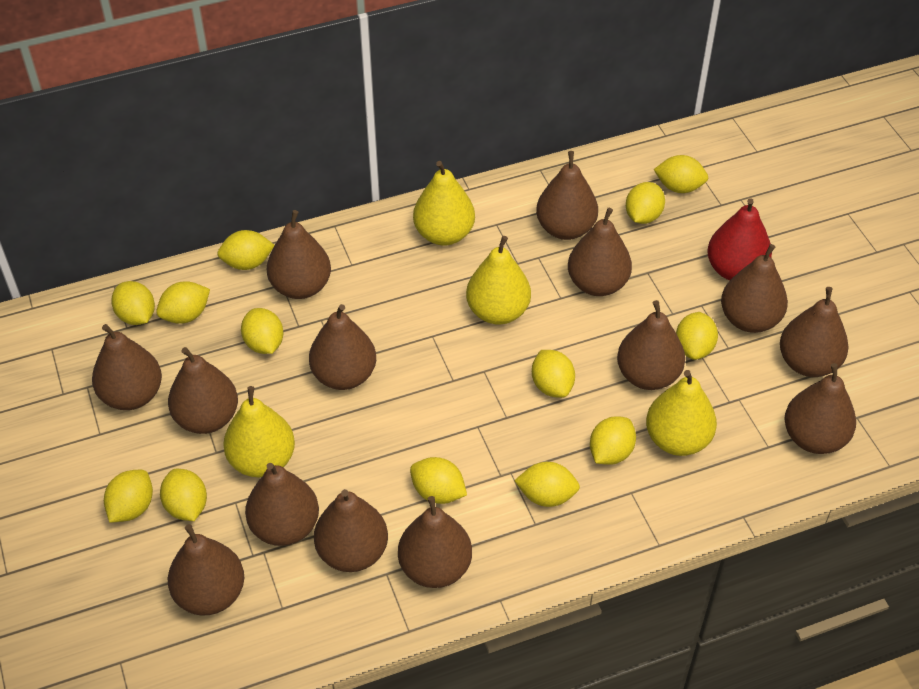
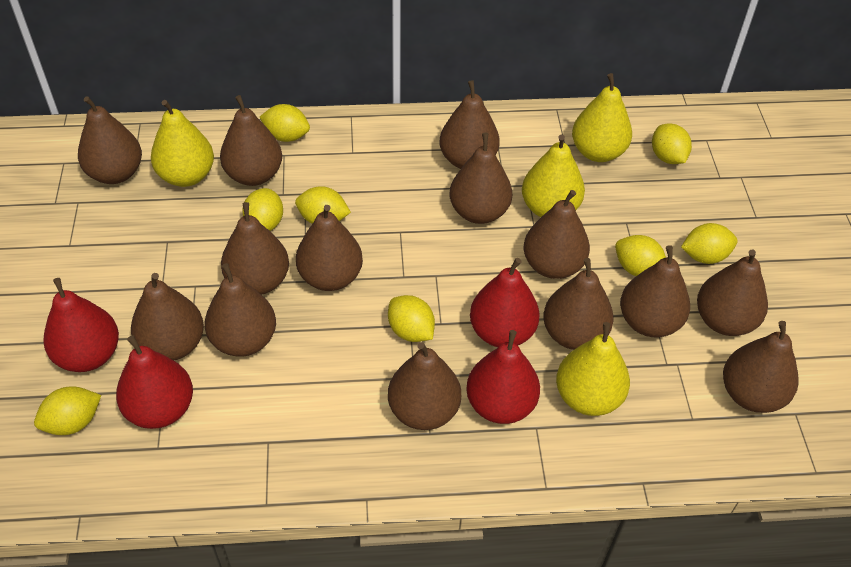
red pear: [707,198,772,281] = 1 -> [43,278,119,372] [116,335,193,429] [466,330,540,424] [470,258,540,347] = 4
yellow lemon: [104,470,153,523] [111,281,155,325] [156,281,210,324] [160,469,207,521] [217,230,275,270] [241,308,283,354] [410,457,467,504] [514,462,580,507] [532,350,575,398] [590,416,636,465] [626,182,665,224] [653,155,708,193] [676,312,718,360] = 13 -> [34,386,101,435] [242,188,283,231] [260,104,310,142] [295,186,351,224] [388,295,435,342] [615,235,666,276] [652,123,692,164] [681,223,737,264] = 8

